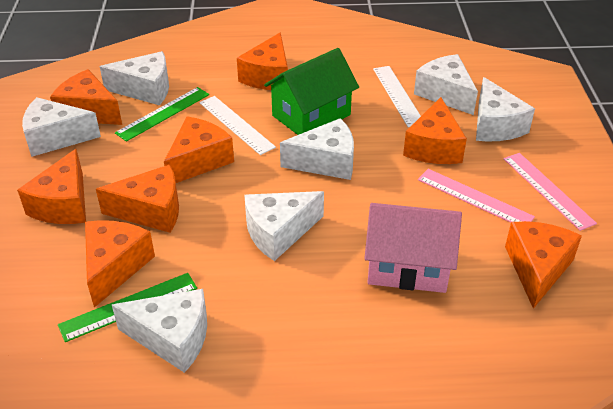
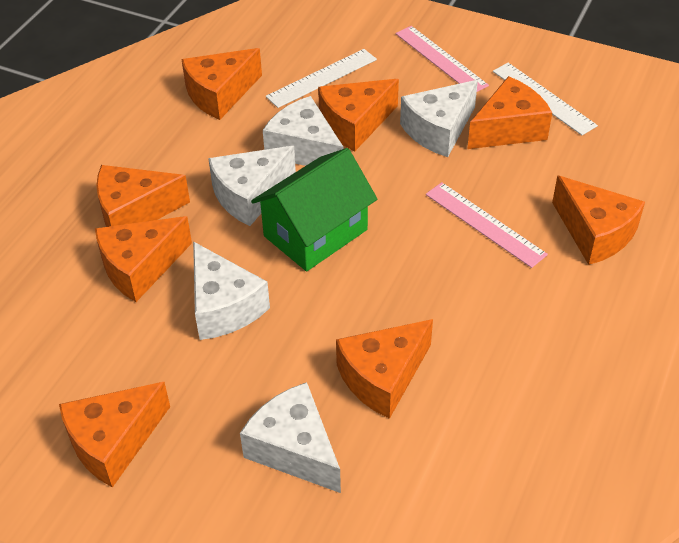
green ruler: [58,273,197,342] [115,87,209,142] = 2 -> none = 0
pink house: [364,203,462,293] = 1 -> none = 0
white cheese: [22,97,101,157] [100,51,169,105] [112,289,207,373] [244,191,324,261] [280,118,354,180] [414,54,478,115] [476,77,535,142] = 7 -> [193,241,270,340] [208,146,296,226] [240,382,341,493] [263,96,344,166] [400,80,478,157] = 5

